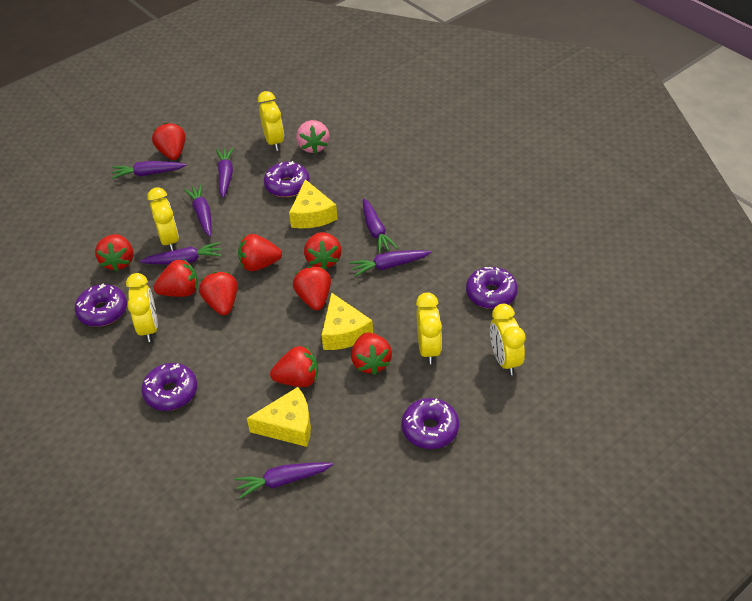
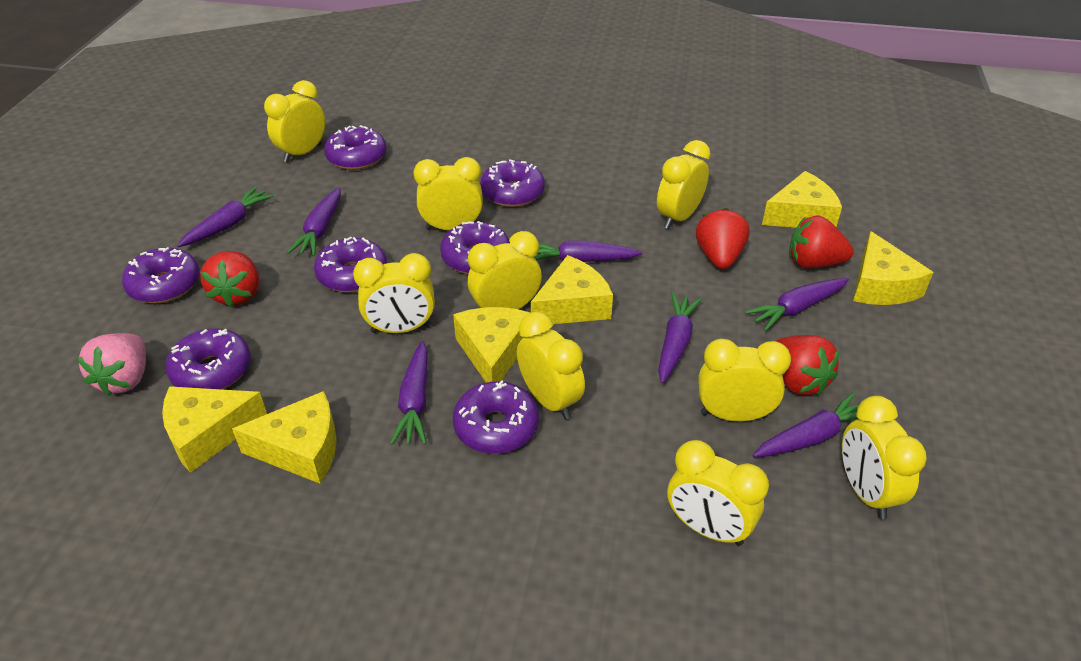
purple donut: [75,283,127,327] [141,363,197,411] [264,161,310,197] [401,398,459,449] [466,267,518,309] = 5 -> [122,247,200,303] [165,328,251,389] [314,237,387,293] [324,125,386,170] [440,221,510,274] [453,380,539,454] [480,160,545,207] = 7
red strawberry: [95,234,133,271] [152,123,185,160] [154,259,198,297] [199,272,238,315] [238,234,282,271] [270,346,318,387] [293,266,331,310] [304,232,341,270] [351,333,392,375] = 9 -> [200,251,259,307] [696,208,750,269] [776,335,839,395] [789,216,854,269] = 4
yellow cheese: [247,387,311,447] [289,179,337,228] [322,292,373,350] = 3 -> [162,386,267,473] [232,391,337,484] [453,307,530,383] [531,255,613,324] [762,171,842,228] [853,231,933,305] = 6
yellow clock: [126,273,158,342] [147,187,179,251] [258,91,284,151] [416,293,442,364] [490,304,526,375] = 5 -> [264,80,325,163] [353,253,435,333] [413,157,483,230] [468,231,542,309] [517,312,585,420] [657,140,711,229] [667,440,769,546] [698,339,791,422] [842,396,927,519] = 9

